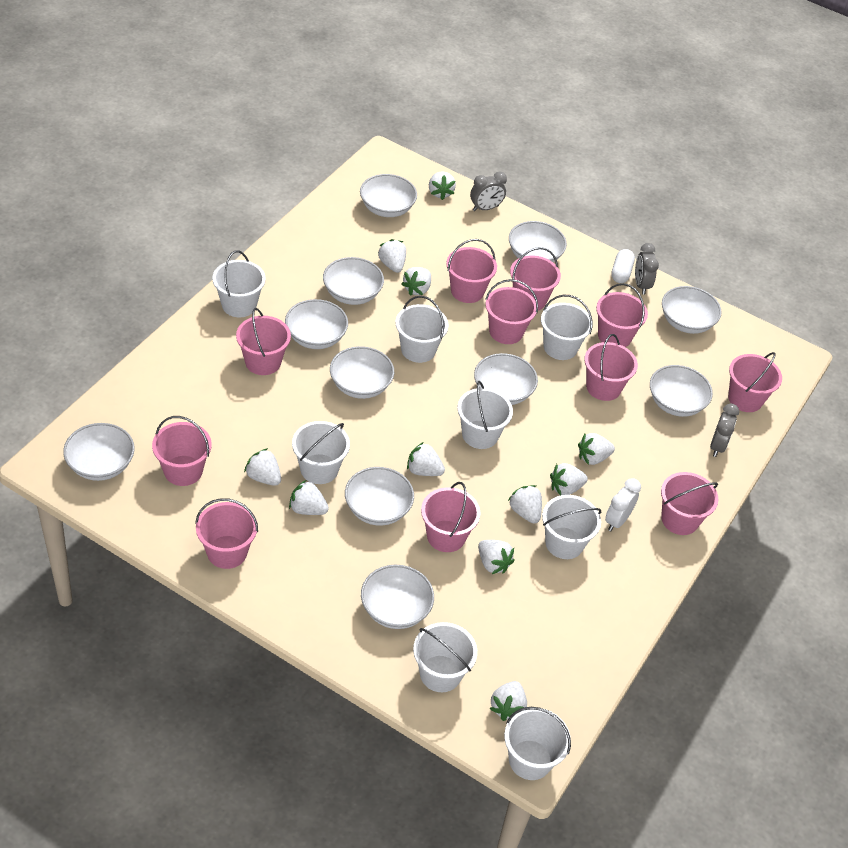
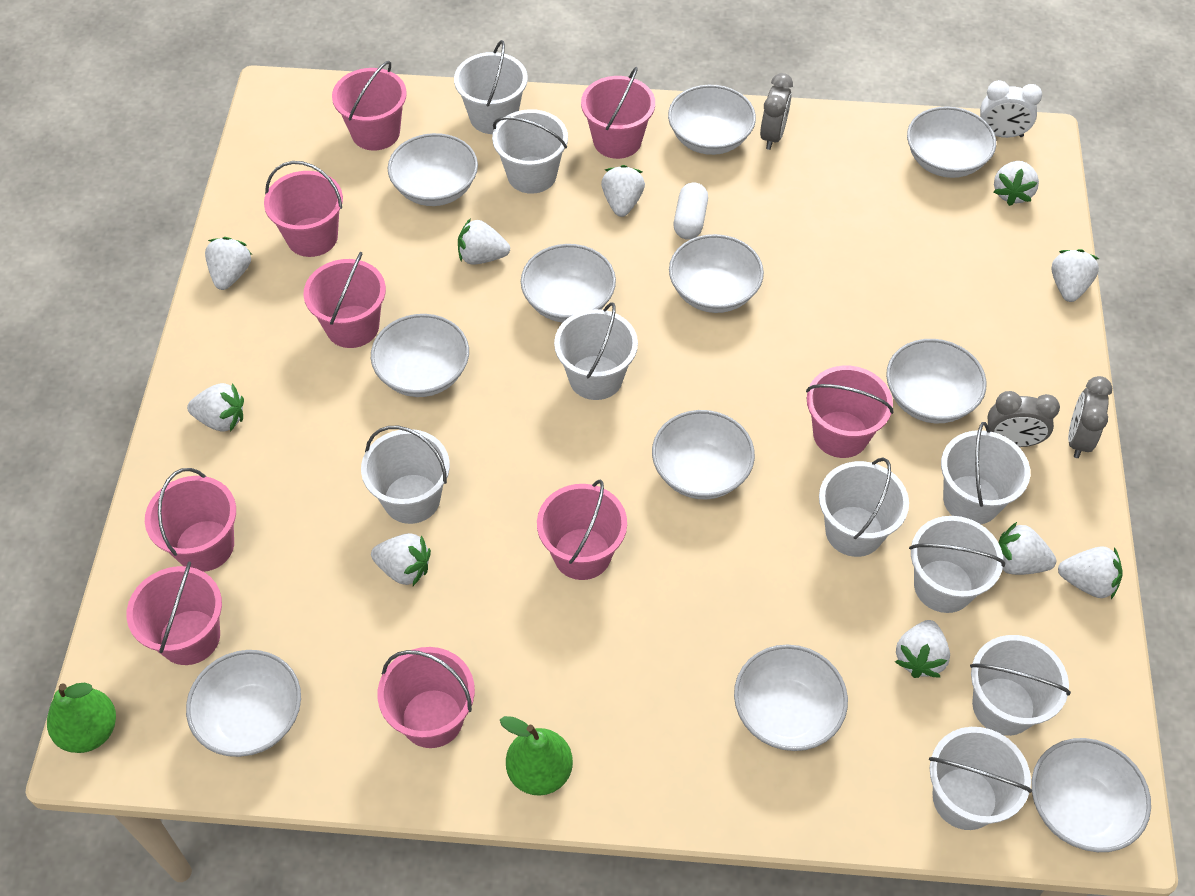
green pear: none = 0 -> [47,682,116,753] [500,716,573,796] = 2
pink bucket: [152,416,212,486] [195,498,258,569] [236,308,291,375] [421,482,480,552] [446,239,497,303] [485,279,538,344] [510,247,561,310] [584,334,638,401] [596,283,648,347] [661,472,718,535] [728,352,782,412] = 11 -> [127,562,222,665] [145,468,236,572] [264,161,343,257] [303,252,386,348] [332,61,407,151] [377,647,475,748] [537,480,627,580] [581,67,655,159] [806,366,893,458] = 9
white bucket: [212,251,266,317] [292,421,350,484] [395,296,449,363] [413,622,477,692] [457,381,513,449] [504,707,571,780] [541,295,593,360] [542,495,601,559] = 8 -> [361,426,450,524] [454,40,528,134] [492,109,568,194] [554,302,638,400] [819,457,909,557] [909,516,1005,613] [929,727,1032,830] [941,422,1030,524] [970,635,1071,736] = 9
white strawberry: [244,448,281,486] [289,480,329,515] [378,239,406,273] [402,267,431,296] [407,442,445,476] [429,171,456,200] [478,540,515,574] [490,681,527,721] [508,485,542,524] [550,463,588,496] [578,433,615,465] = 11 -> [187,383,244,432] [205,237,252,290] [371,533,431,586] [458,218,510,265] [601,165,645,217] [895,620,950,678] [994,161,1039,206] [999,522,1056,575] [1051,249,1099,302] [1058,546,1123,599] = 10

